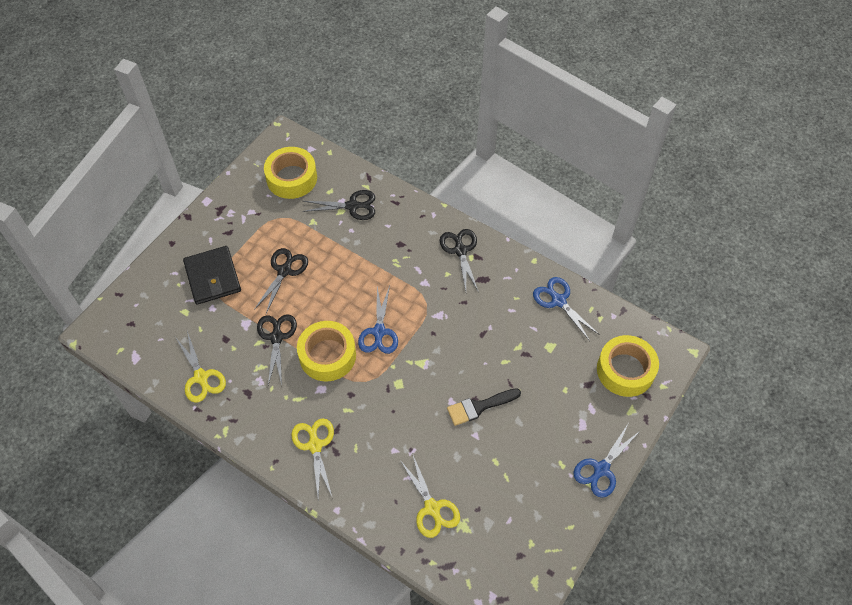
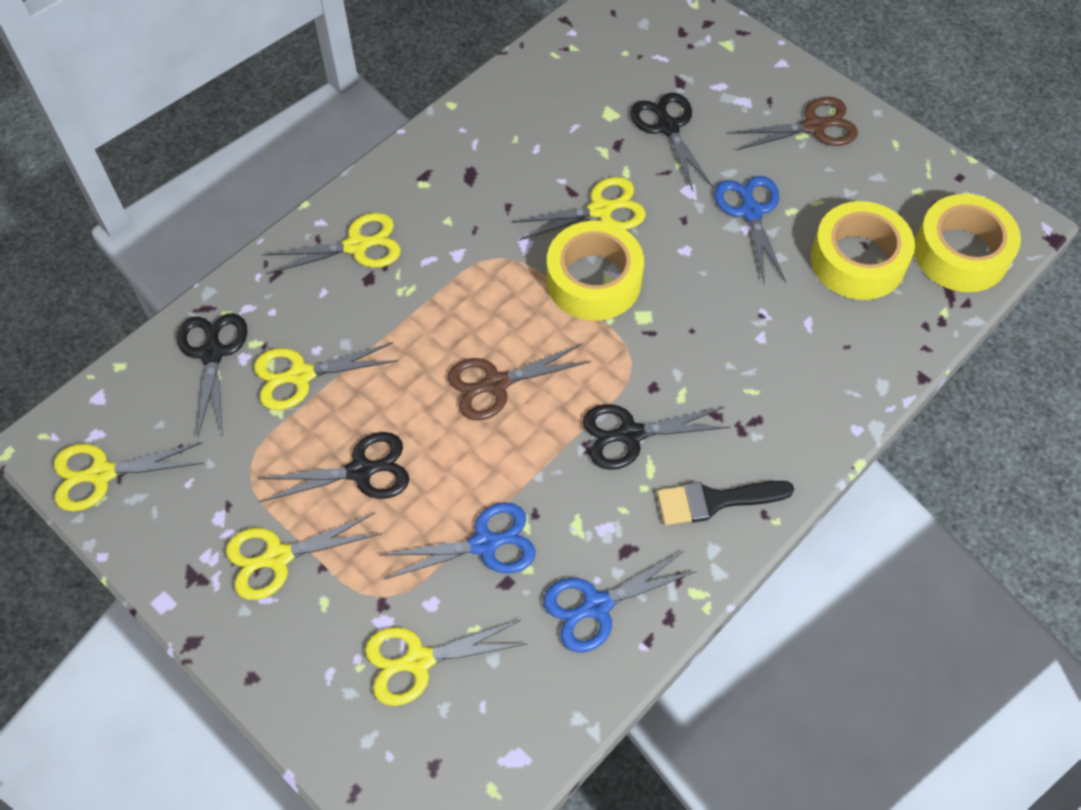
black wallet: [183,246,241,305] = 1 -> none = 0
brown scissors: none = 0 -> [448,344,591,420] [730,97,858,150] = 2
yellow scissors: [175,331,226,403] [291,418,334,499] [399,453,460,538] = 3 -> [54,442,204,511] [226,513,382,600] [254,342,398,410] [264,213,401,274] [365,620,528,706] [512,177,646,241] = 6

